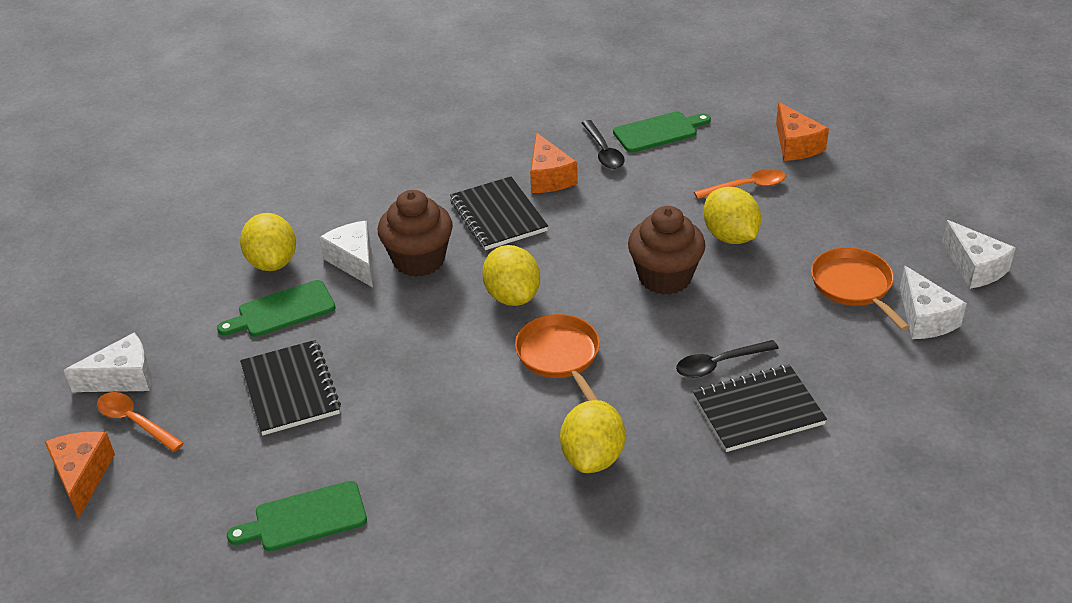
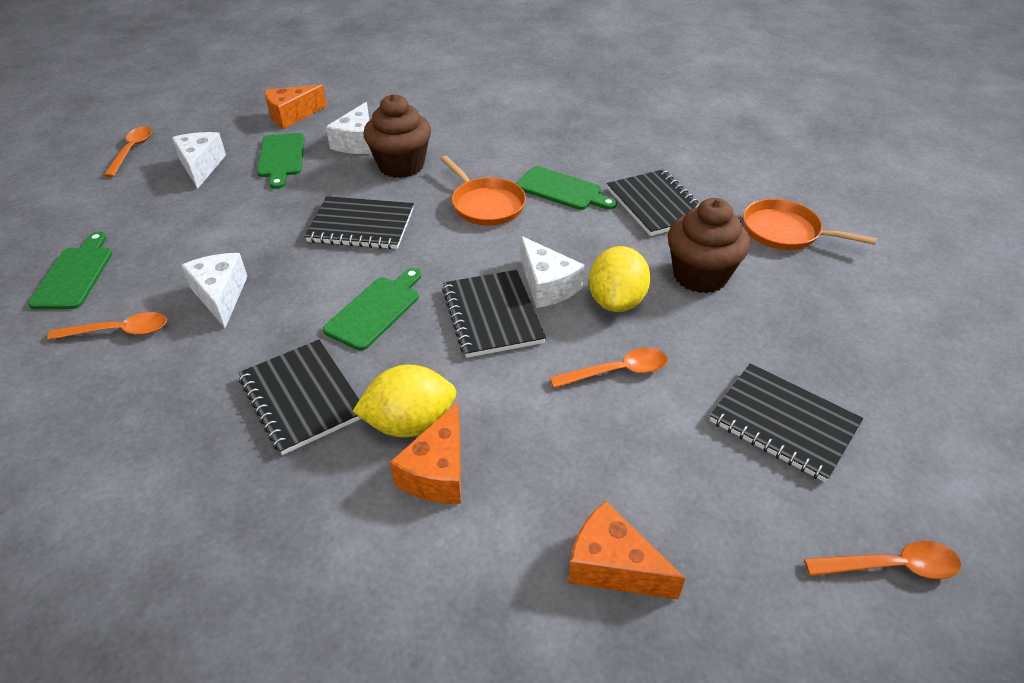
black notebook: [240,340,341,435] [450,177,548,250] [693,365,827,452] = 3 -> [238,340,361,455] [304,196,414,249] [442,270,546,358] [607,169,700,236] [710,363,863,482] = 5
black spoon: [582,120,625,169] [676,340,779,378] = 2 -> none = 0
green cutting board: [217,280,336,337] [227,481,367,551] [613,112,711,153] = 3 -> [28,232,113,309] [257,133,305,189] [323,268,421,350] [516,166,617,210] = 4
orange spoon: [97,392,184,452] [694,169,786,199] = 2 -> [47,312,167,340] [103,126,152,177] [550,348,668,388] [804,541,961,579] = 4
yellow lemon: [240,213,296,271] [482,245,540,306] [560,400,625,473] [703,187,761,244] = 4 -> [352,365,457,437] [589,246,651,312] = 2

